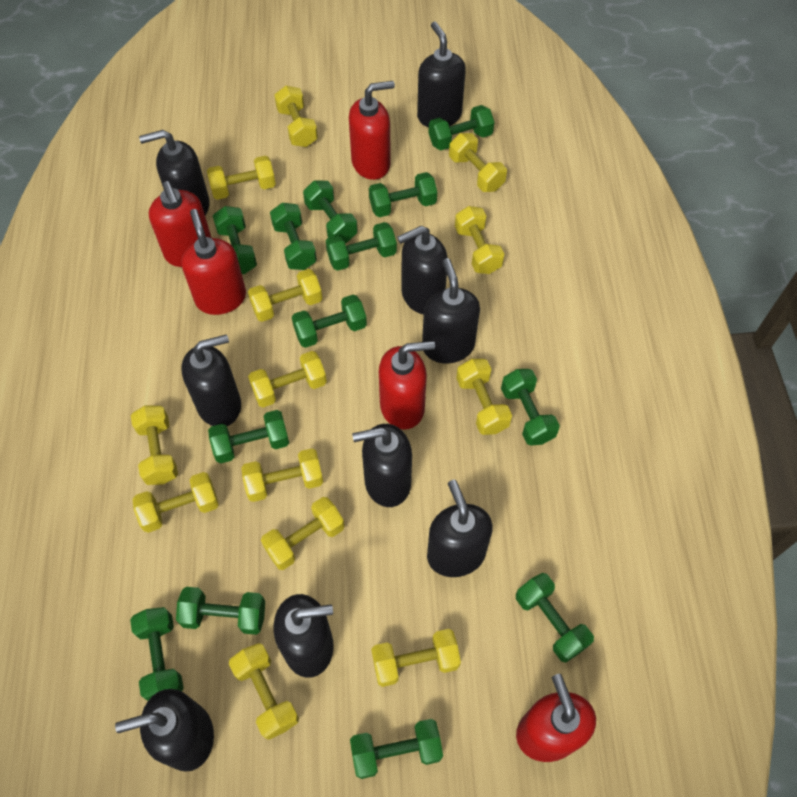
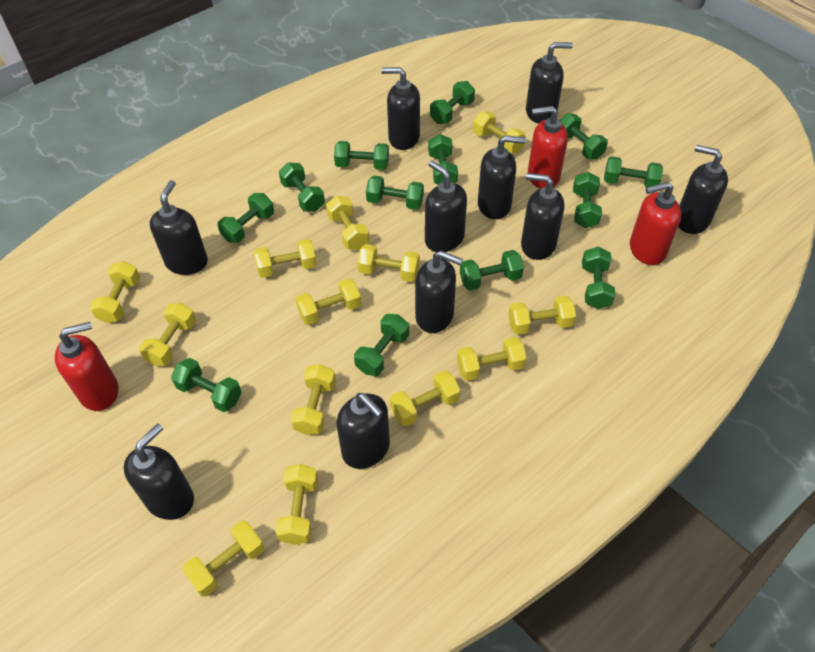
black soap dispenser: [115,689,214,772] [139,130,210,215] [182,334,241,426] [274,594,334,678] [352,424,412,507] [397,226,448,314] [417,22,466,127] [422,258,480,364] [427,480,493,577] = 9 -> [124,423,194,520] [150,180,208,275] [337,393,390,469] [381,67,420,150] [415,251,463,333] [425,161,467,252] [478,135,526,219] [521,173,564,260] [526,42,573,124] [678,145,728,234] = 10
red soap dispenser: [149,181,212,267] [181,209,246,315] [349,81,395,180] [379,341,435,430] [516,674,596,762] = 5 -> [54,322,118,411] [528,106,568,188] [630,182,681,265] = 3

